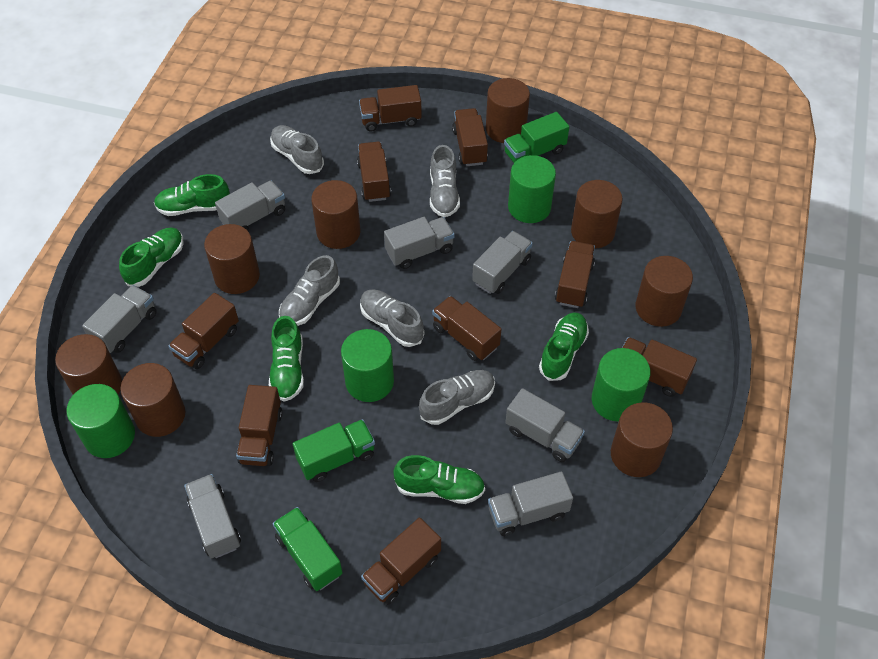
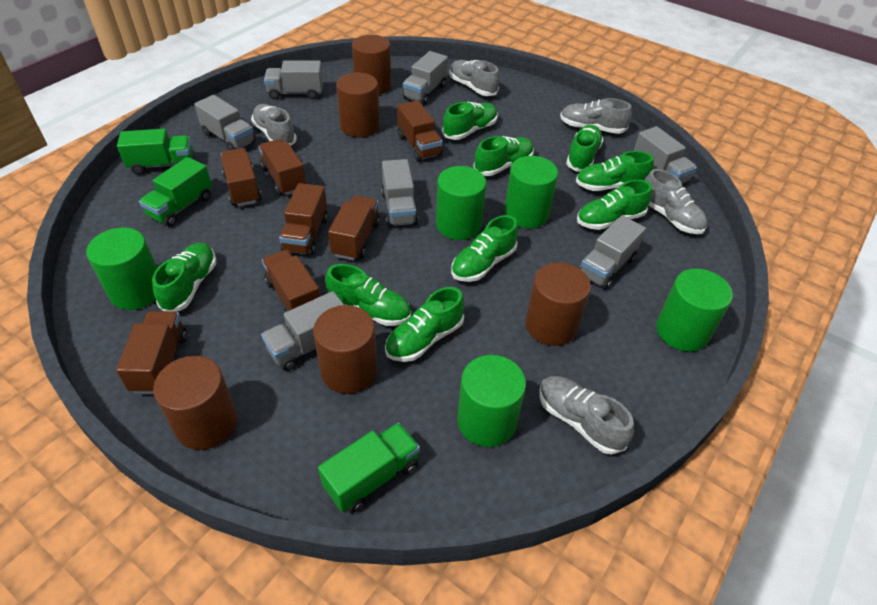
brown cylinder: [55,334,122,394] [120,363,186,437] [204,224,260,294] [311,180,360,249] [486,78,530,143] [571,180,623,248] [611,402,673,477] [636,256,693,327] = 8 -> [153,356,237,450] [313,305,378,394] [336,73,380,137] [352,35,391,95] [525,262,591,346] = 5
brown truck: [168,293,239,369] [236,385,283,466] [357,142,391,202] [359,85,422,132] [361,517,441,605] [432,296,501,361] [452,108,488,166] [555,241,595,308] [622,337,697,397] = 9 -> [116,311,187,394] [221,148,262,207] [258,139,306,195] [262,250,320,313] [279,183,328,256] [328,195,380,261] [397,100,443,161] = 7
green cylinder: [66,384,135,458] [341,329,394,402] [508,155,556,223] [592,348,651,422] = 4 -> [86,228,157,310] [436,166,486,240] [457,355,526,447] [504,156,558,228] [656,269,733,352] = 5
green shoe: [119,228,183,287] [154,174,230,216] [269,316,304,402] [393,455,485,504] [539,312,589,381] = 5 -> [152,243,216,312] [325,264,411,326] [385,287,465,362] [442,102,498,140] [451,215,518,282] [473,136,534,176] [566,125,603,172] [576,151,654,191] [577,180,652,230] = 9

